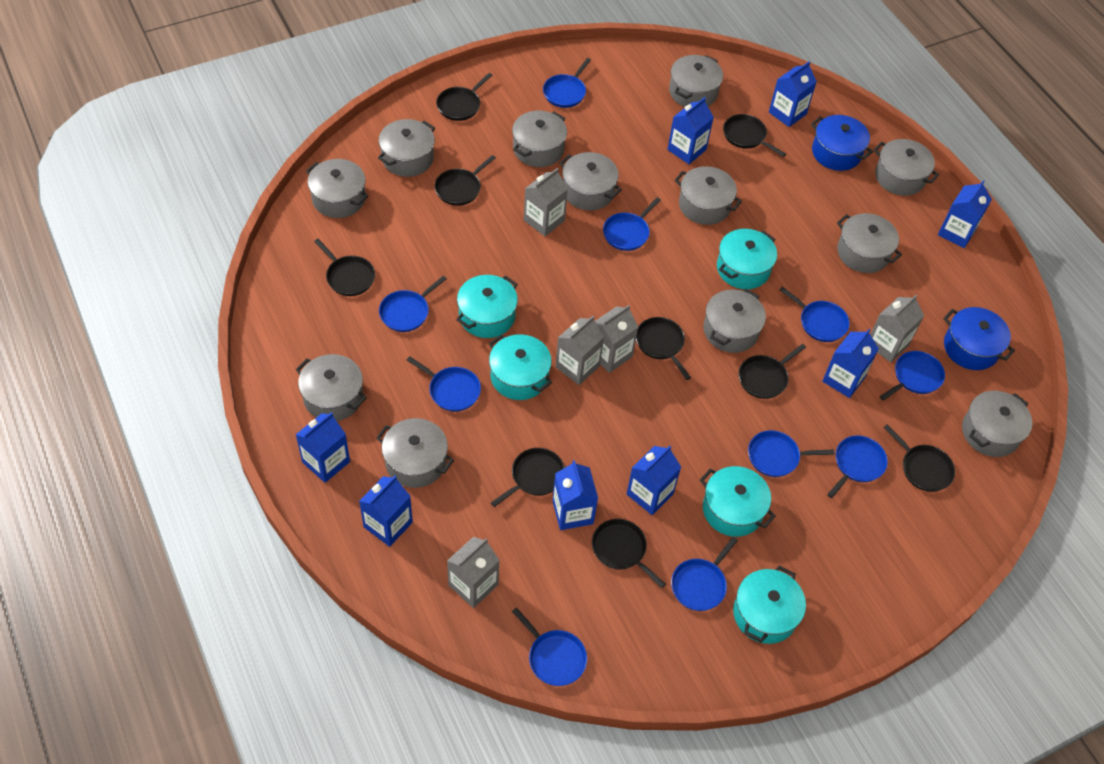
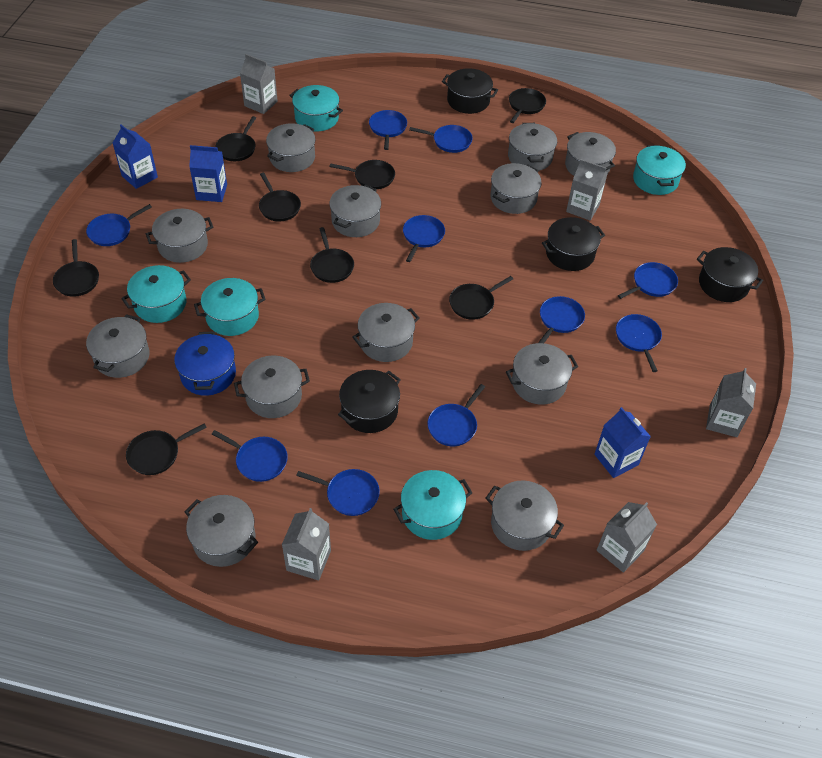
black pan: [314,239,375,296] [435,155,496,206] [436,73,492,121] [491,448,565,507] [592,519,666,588] [636,317,691,380] [723,114,786,157] [739,344,806,399] [883,424,955,492] = 9 -> [53,239,99,297] [126,423,207,475] [216,116,256,161] [259,173,301,221] [310,227,354,283] [329,160,395,189] [449,276,513,320] [509,88,546,123] = 8
black pot: none = 0 -> [338,370,401,433] [442,68,498,114] [542,217,605,271] [697,247,763,302] = 4
blue carton: [296,412,350,483] [359,476,413,547] [552,460,598,530] [627,446,681,515] [667,97,714,164] [769,61,817,127] [822,329,879,398] [938,180,992,248] = 8 -> [113,124,158,189] [189,145,227,202] [594,407,651,478] = 3
blue pot: [811,115,873,171] [943,307,1015,370] = 2 -> [174,331,236,396] = 1

